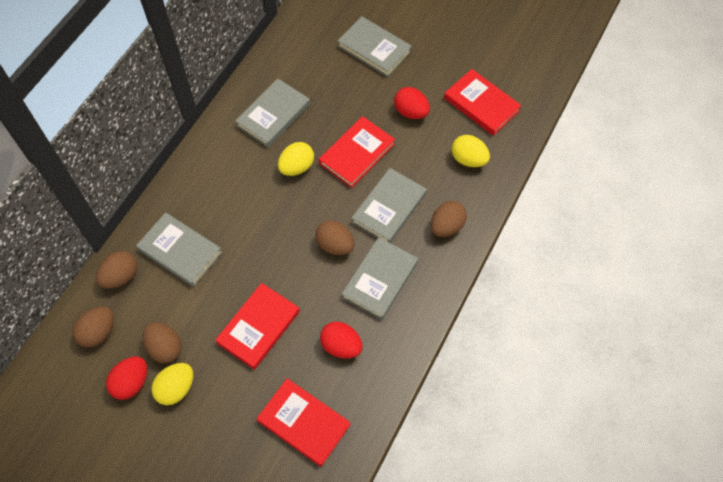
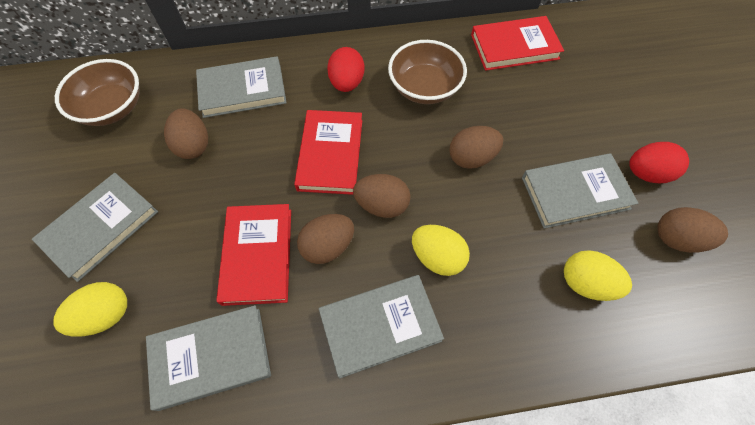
brown bowl: none = 0 -> [55,59,140,126] [388,40,467,104] = 2
red book: [215,283,300,370] [257,378,350,467] [319,116,395,188] [444,69,522,136] = 4 -> [216,204,291,306] [294,110,362,195] [471,16,564,71] = 3
red egg: [106,357,148,400] [320,322,362,359] [394,87,430,119] = 3 -> [327,47,365,92] [629,142,689,183] = 2

